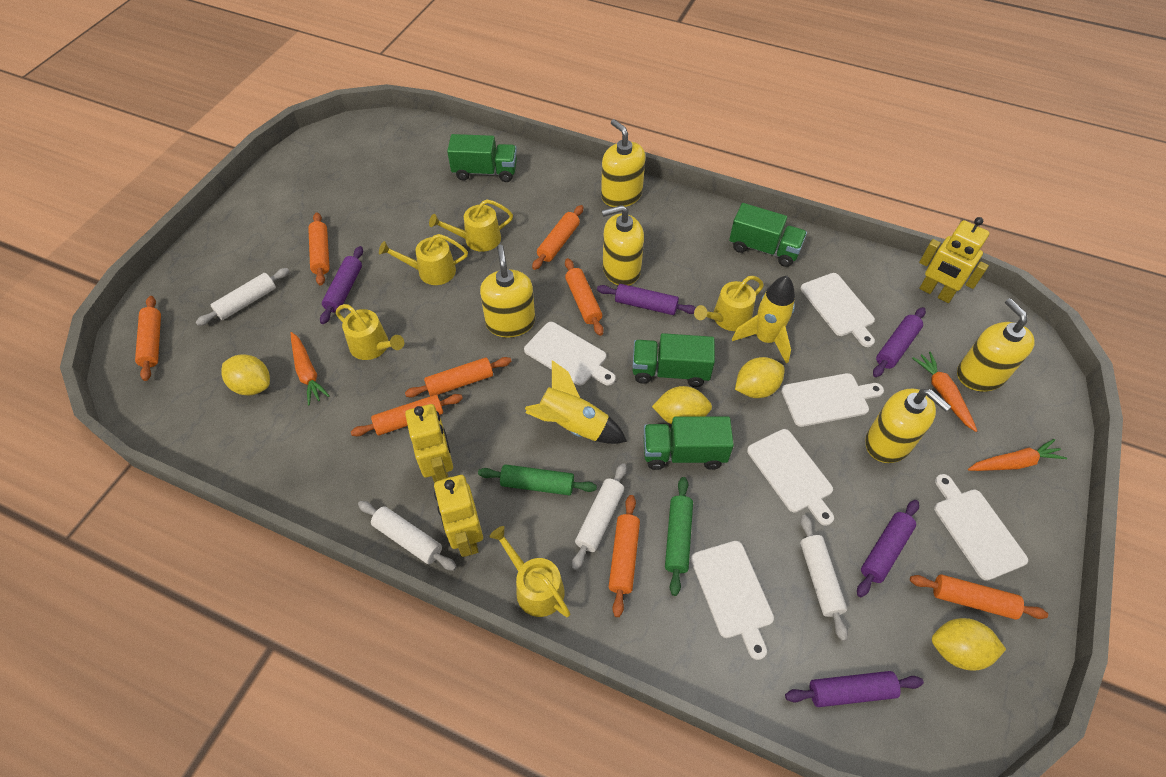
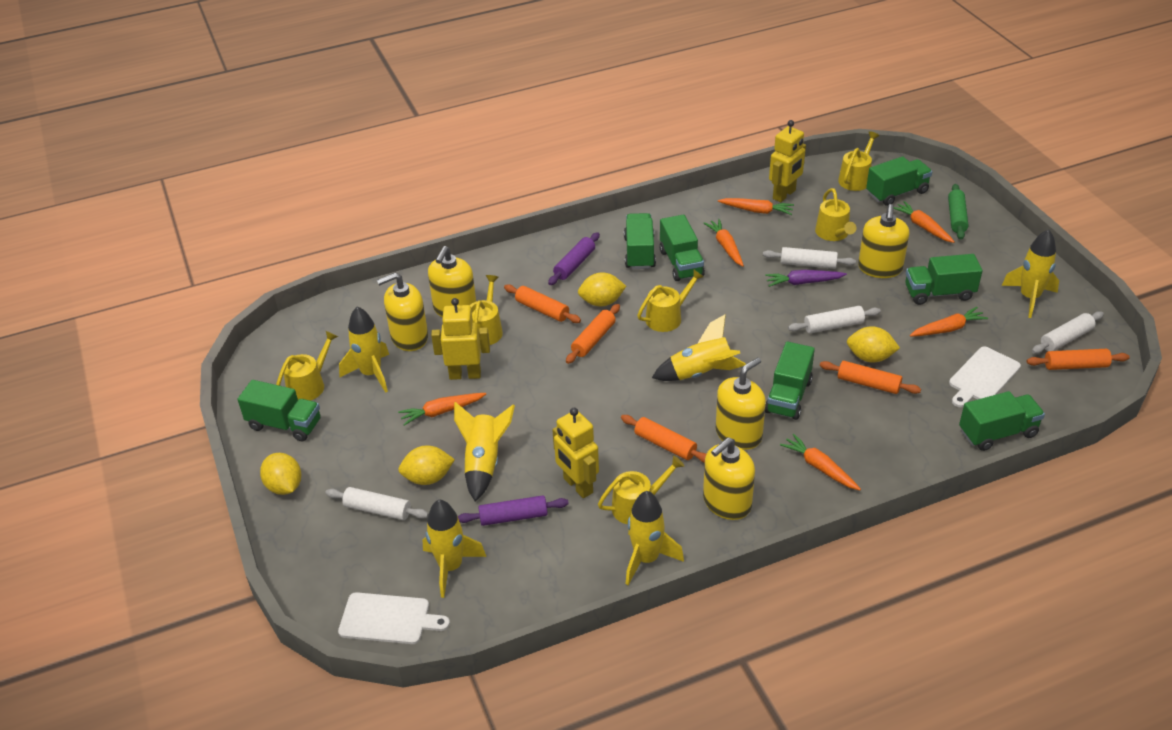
green rolling pin: [478,464,597,495] [665,477,693,596] = 2 -> [948,184,968,240] = 1
green truck: [447,134,517,182] [633,333,715,387] [644,416,734,470] [729,203,807,267] = 4 -> [237,380,321,442] [624,213,656,269] [660,215,705,281] [765,342,815,420] [866,157,932,206] [905,254,982,305] [959,391,1045,451] = 7
orange carrot: [291,332,330,405] [912,352,977,432] [968,439,1067,471] = 3 -> [398,393,486,426] [703,219,744,267] [718,198,794,215] [780,434,861,490] [894,201,955,243] [910,307,988,337] = 6
orange rolling pin: [135,296,161,381] [308,212,330,286] [351,394,463,436] [405,357,512,397] [532,205,583,270] [565,258,604,336] [609,495,640,617] [910,575,1048,620] = 8 -> [504,284,581,323] [566,304,620,364] [621,415,706,463] [820,361,921,394] [1027,349,1130,370] = 5
purple carrot: none = 0 -> [765,270,847,287] = 1
purple rolling pin: [320,246,363,324] [597,284,696,315] [785,671,924,707] [857,500,919,597] [873,307,926,377] = 5 -> [458,495,569,526] [548,232,600,285] = 2
white cutting board: [524,322,616,386] [691,541,774,660] [747,429,834,526] [781,373,884,427] [801,273,875,347] [934,474,1028,581] = 6 -> [338,592,450,644] [949,346,1021,407] = 2
yellow rocket: [525,360,627,444] [732,276,795,363] = 2 -> [339,306,389,393] [423,499,486,598] [454,402,515,502] [626,491,684,585] [652,314,746,381] [1002,229,1059,318] = 6
yellow watering can: [336,304,404,360] [379,234,468,285] [429,200,513,252] [489,526,570,617] [694,276,764,331] = 5 -> [276,331,338,401] [470,275,503,345] [598,456,684,524] [637,270,704,332] [815,188,856,241] [838,131,880,191] = 6

